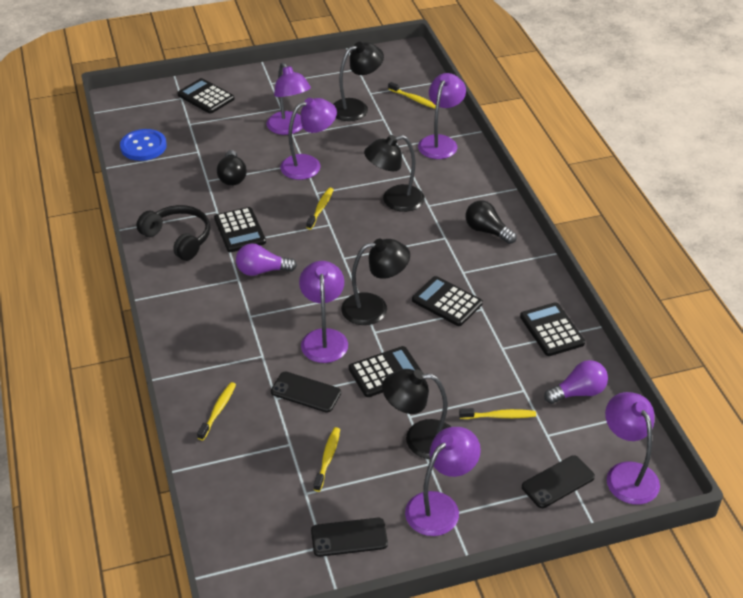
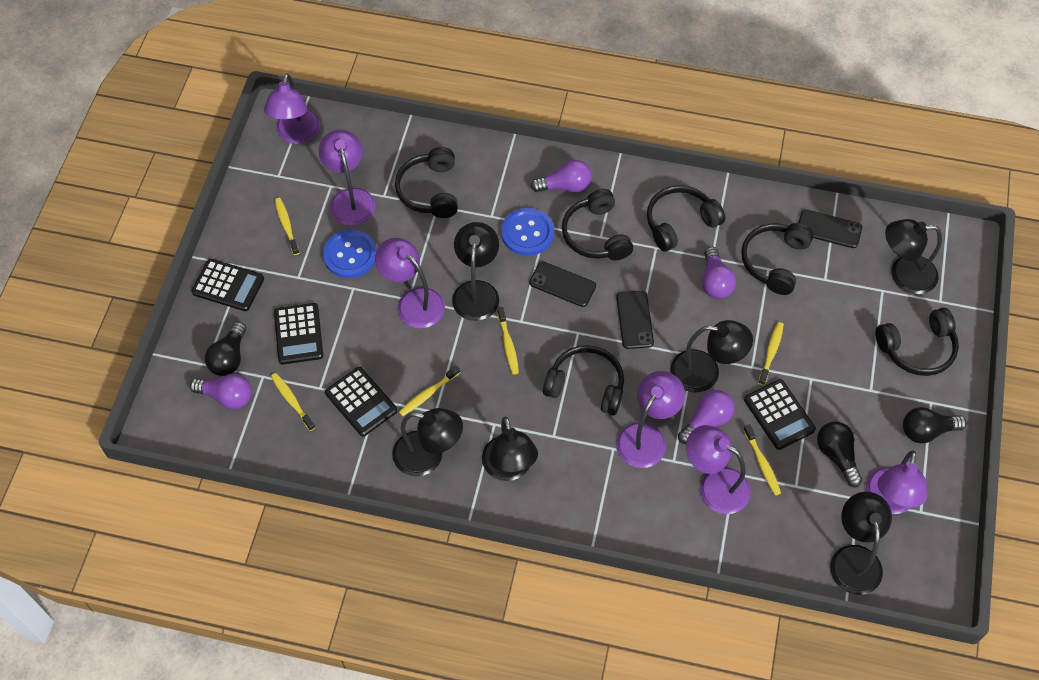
black calculator: [177,78,235,114] [214,207,266,252] [349,346,422,397] [412,276,483,326] [520,302,585,356] = 5 -> [191,259,264,311] [274,303,323,364] [325,367,397,436] [744,379,816,450] = 4
black headphones: [136,205,210,261] = 1 -> [395,147,458,218] [543,345,624,415] [562,189,633,260] [647,185,725,252] [741,223,813,295] [875,308,959,376] = 6
black lamp: [333,42,384,121] [341,239,410,325] [364,135,425,212] [382,369,451,459] = 4 -> [392,408,463,476] [452,222,499,321] [482,417,538,481] [670,320,753,392] [830,492,892,595] [885,219,942,294] = 6
black light bulb: [217,150,247,186] [466,200,517,244] = 2 -> [205,322,246,376] [817,422,862,487] [903,407,967,443] = 3
blue button: [120,129,167,161] = 1 -> [323,230,377,278] [501,208,554,256] = 2
purple light bulb: [236,243,297,276] [544,360,608,404] = 2 -> [190,374,252,410] [531,160,592,193] [678,390,734,444] [702,246,736,299] = 4
yellow toothbrush: [197,382,236,441] [306,188,334,229] [313,427,340,492] [388,82,436,109] [459,408,536,419] = 5 -> [271,373,316,431] [275,198,299,255] [399,365,460,416] [497,307,519,375] [743,424,781,496] [758,322,784,385] = 6

